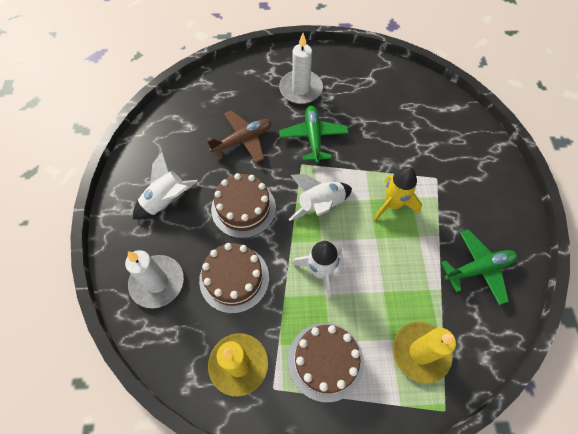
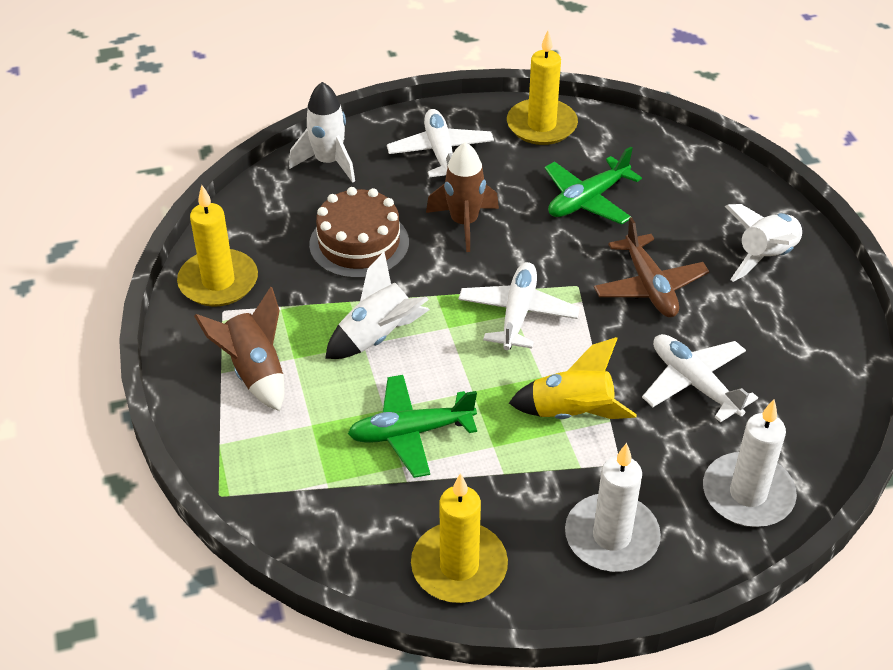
brown cake: [199,243,269,313] [211,173,276,238] [288,323,364,402] = 3 -> [309,187,409,279] = 1
brown rocket: none = 0 -> [194,287,285,411] [426,142,499,252] = 2
white plane: none = 0 -> [387,109,494,177] [458,262,580,350] [642,334,758,422] = 3
yellow candle: [208,333,268,396] [393,322,456,383] = 2 -> [177,185,258,307] [411,473,508,603] [507,31,578,145] = 3

